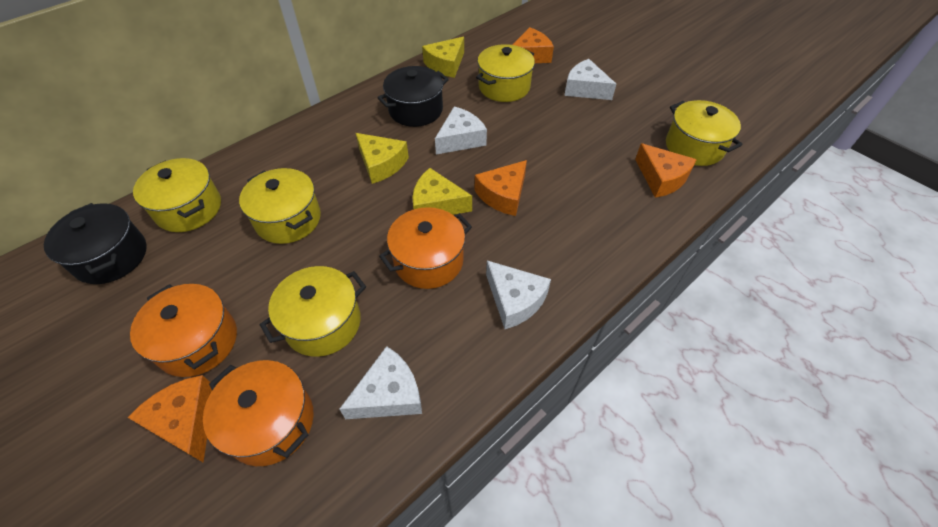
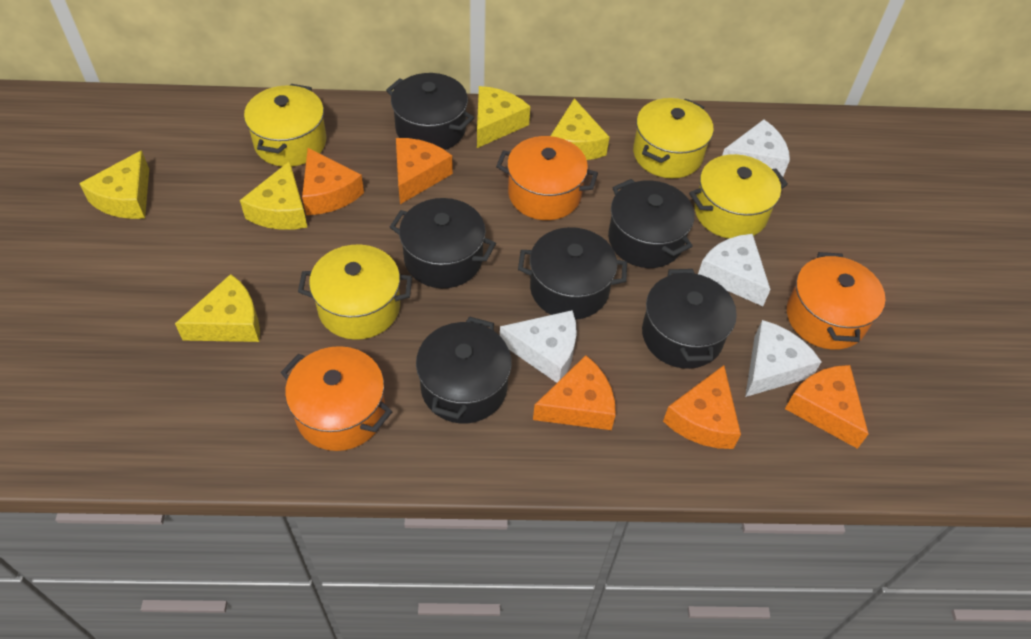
black pot: [44,203,147,284] [377,66,449,127] = 2 -> [386,73,474,150] [390,198,496,288] [416,316,512,423] [518,227,627,320] [608,179,694,268] [642,269,737,369] = 6
orange cheese: [127,375,212,462] [475,160,527,216] [512,27,554,63] [635,143,697,198] = 4 -> [302,148,364,215] [396,138,453,204] [533,355,616,430] [663,365,741,449] [785,365,869,449] = 5
yellow cheese: [356,133,409,184] [412,168,472,215] [422,37,464,78] = 3 -> [79,150,149,219] [175,274,260,342] [240,161,307,230] [477,86,530,148] [551,98,609,160] = 5
yellow pot: [133,158,221,232] [239,168,321,244] [260,266,366,357] [476,44,535,102] [666,100,742,166] = 5 -> [244,84,326,167] [298,245,412,340] [633,98,714,178] [689,154,788,239] = 4

